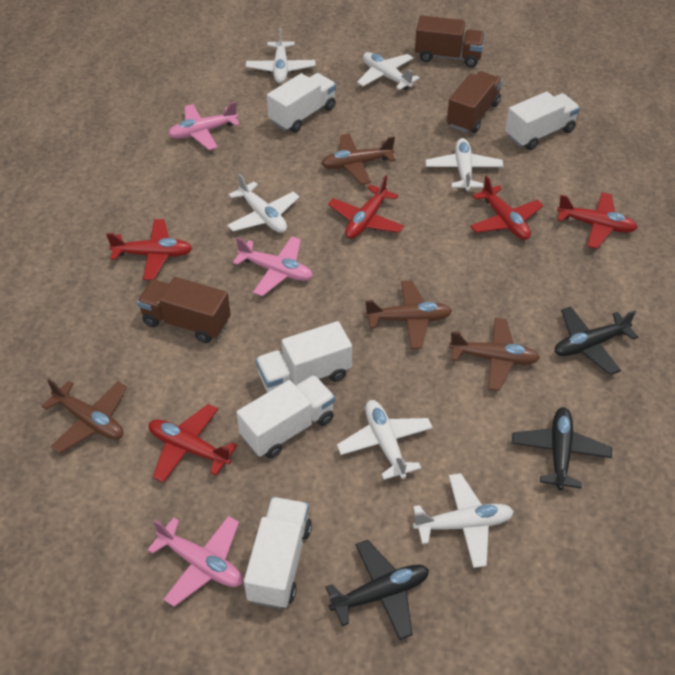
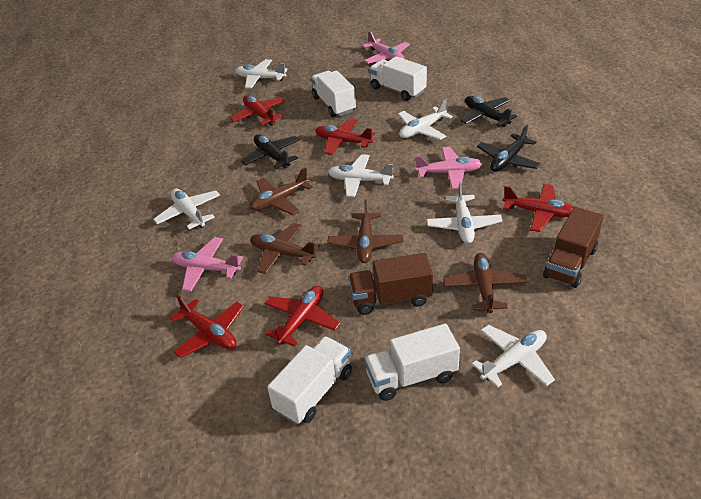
brown truck: [137,277,231,343] [415,15,485,67] [447,71,502,133] = 3 -> [349,253,433,315] [543,207,603,288] = 2
white truck: [236,375,335,459] [244,497,312,609] [255,321,352,393] [267,73,336,133] [505,91,580,150] = 5 -> [267,336,352,424] [311,71,356,117] [364,324,460,401] [369,56,427,101] = 4

